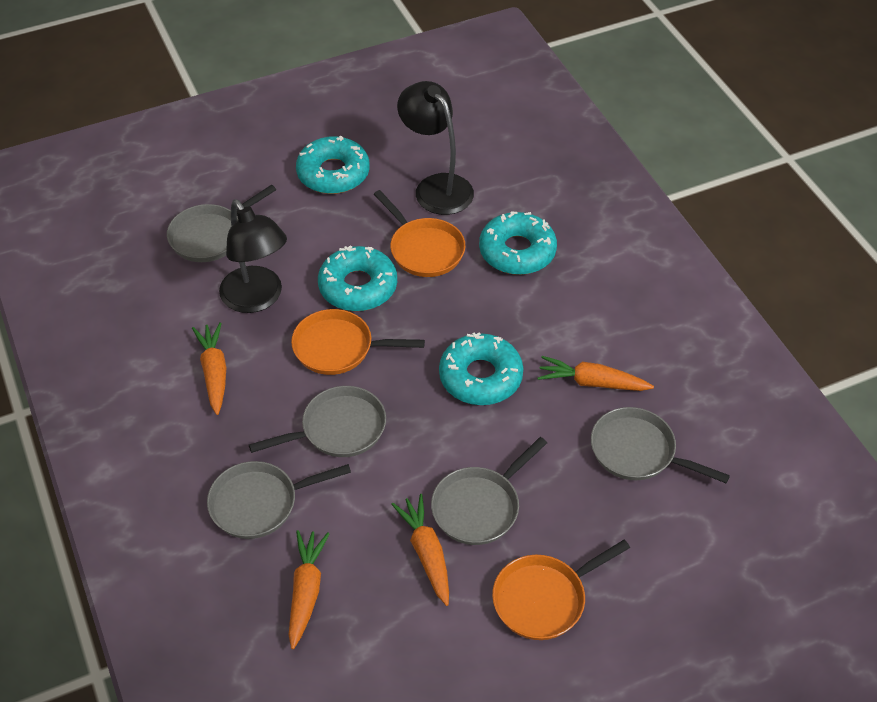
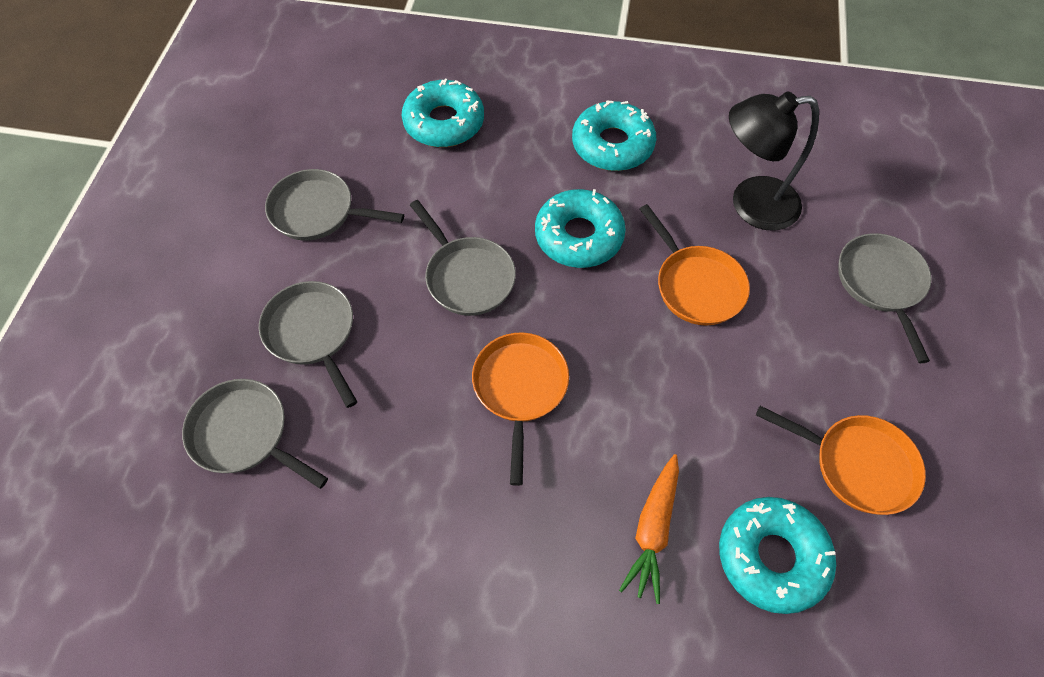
black lamp: [219,199,287,313] [397,81,474,215] = 2 -> [729,91,819,231] = 1
orange carrot: [192,322,226,415] [289,530,330,649] [391,494,449,606] [537,356,654,391] = 4 -> [619,454,679,604] = 1

